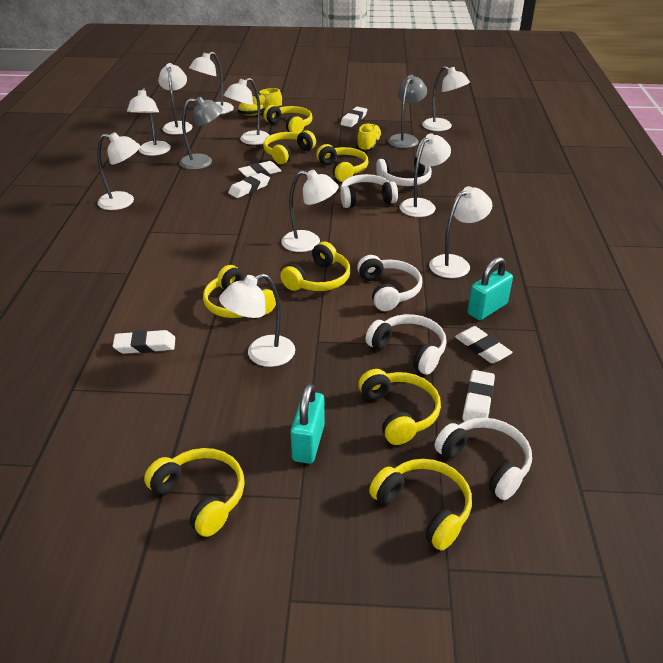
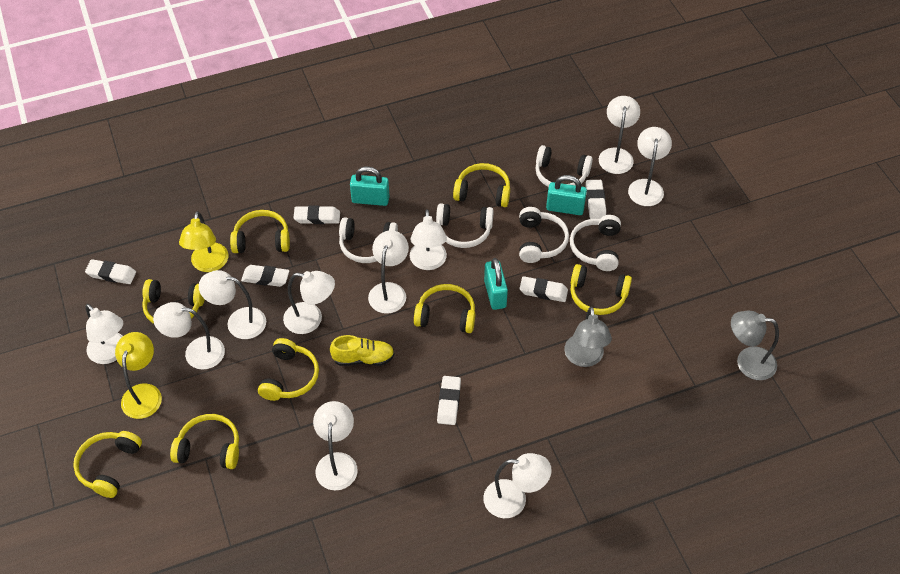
turquoise padlock: [290,383,325,464] [468,257,513,320] = 2 -> [350,166,390,206] [484,258,508,310] [546,175,587,215] = 3
yellow lamp: none = 0 -> [115,332,162,419] [179,211,228,272] = 2
yellow shoe: [238,88,282,116] [356,123,382,152] = 2 -> [330,335,395,366] = 1

